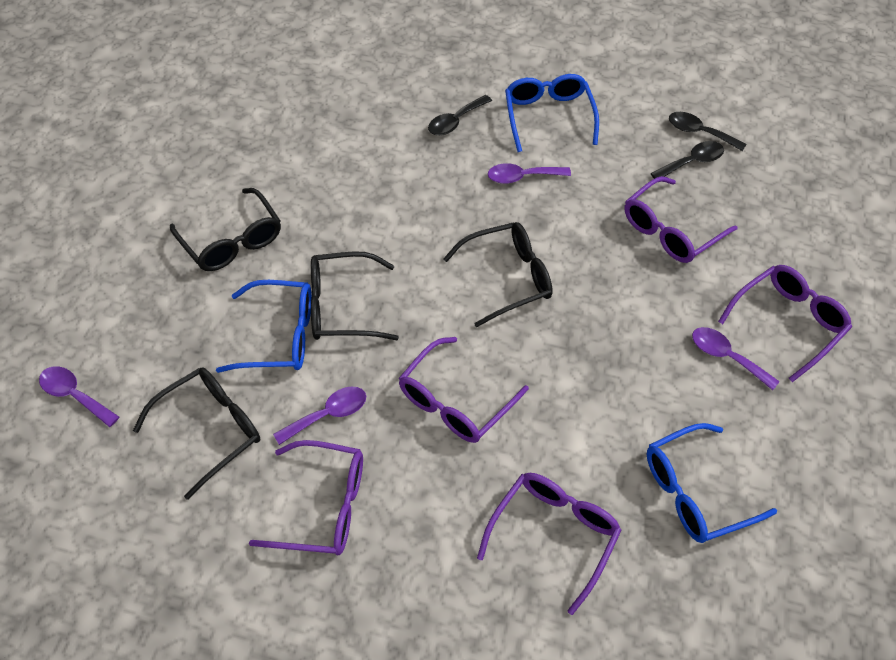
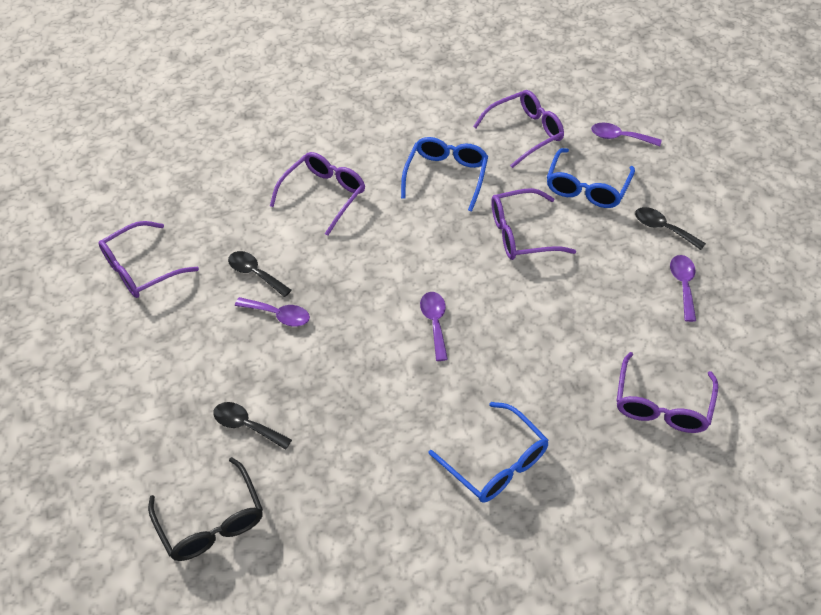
black glasses: [133,367,260,500] [170,188,281,271] [311,251,399,340] [443,222,553,327] = 4 -> [148,457,263,561] = 1

